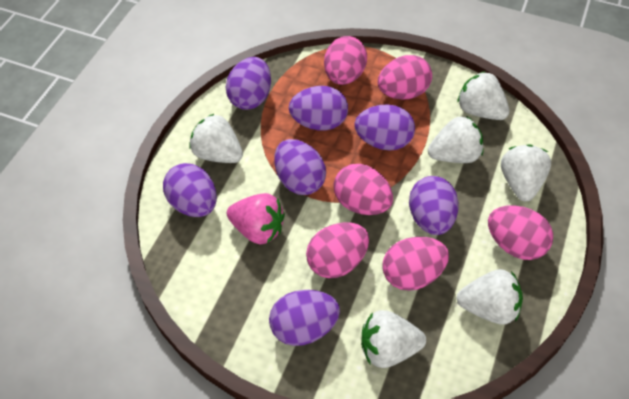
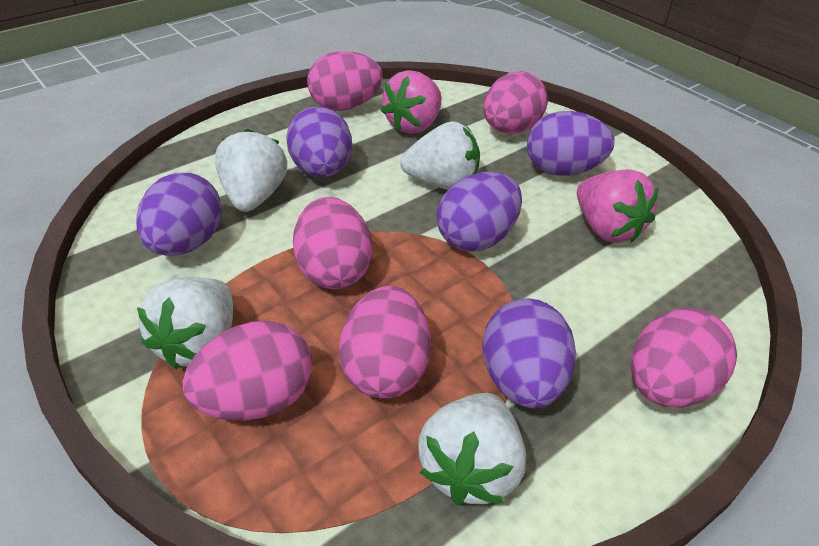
pink strawberry: [227,193,285,245] = 1 -> [381,70,442,134] [577,169,658,243] = 2
purple egg: [163,163,217,217] [226,57,271,110] [269,290,340,346] [274,139,326,195] [289,86,348,131] [354,104,415,151] [409,176,459,235] = 7 -> [136,173,222,256] [286,106,352,177] [437,172,522,252] [482,298,576,409] [527,111,614,176] = 5
white strawberry: [189,114,243,163] [361,310,426,368] [428,116,483,163] [456,269,523,325] [457,71,510,120] [501,144,551,202] = 6 -> [137,277,233,369] [215,129,287,212] [400,121,480,190] [418,393,526,505] = 4

